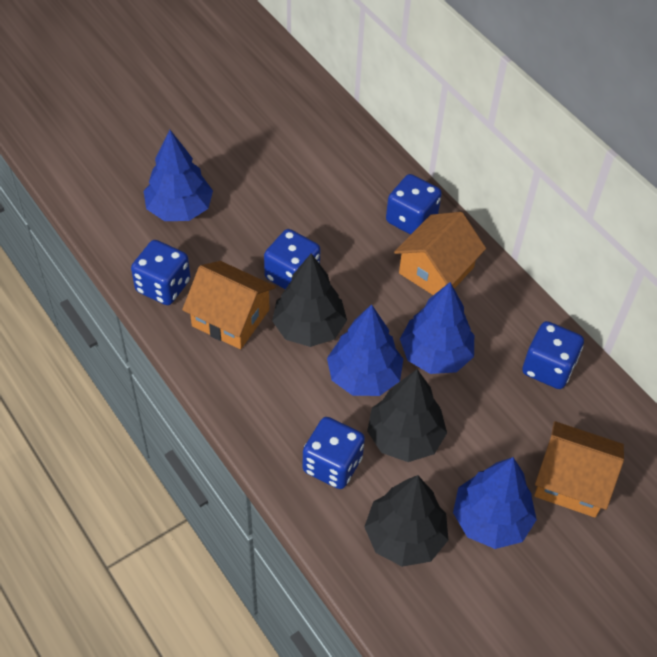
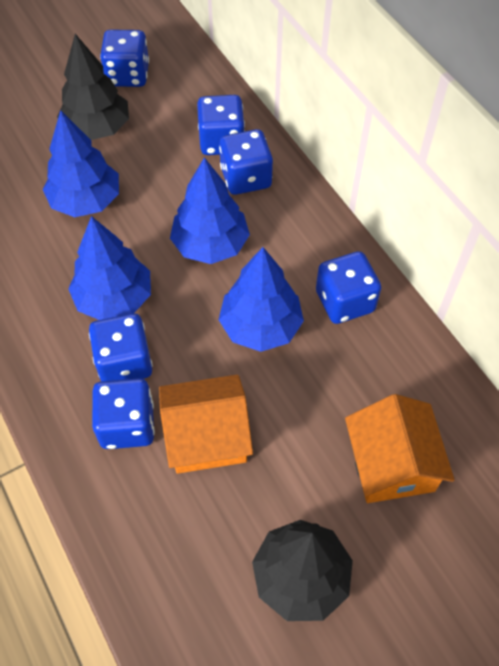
black tree: [272,253,347,347] [364,475,448,567] [367,369,447,462] = 3 -> [57,34,129,140] [252,520,353,621] = 2
blue dice: [131,240,191,305] [264,229,321,289] [302,417,365,489] [386,174,442,235] [522,321,584,389] = 5 -> [89,313,153,381] [92,378,155,449] [100,29,149,87] [197,95,245,155] [219,129,273,195] [316,251,381,324] = 6
orange house: [182,261,276,349] [394,212,486,295] [534,421,624,518] = 3 -> [159,375,253,474] [345,394,455,503] = 2

